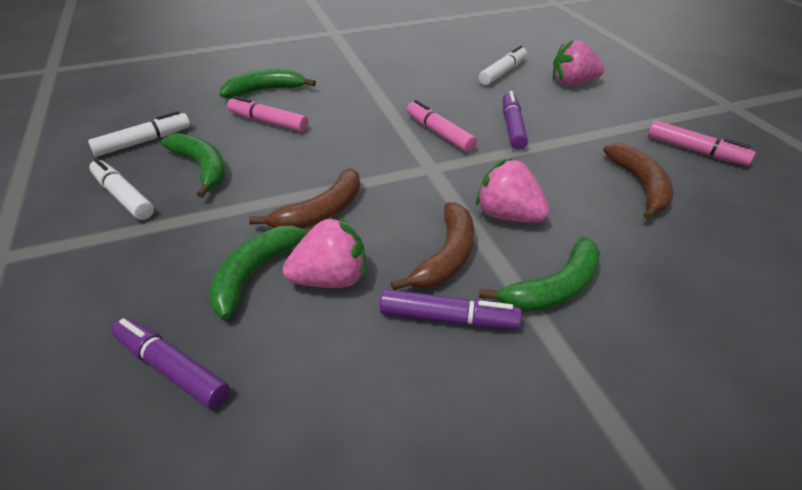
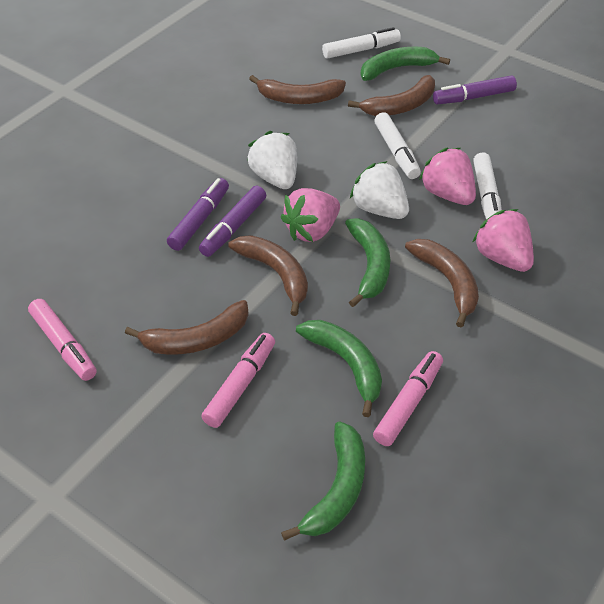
brown banana: [249,168,360,229] [391,202,474,290] [603,143,673,220] = 3 -> [125,300,249,355] [228,235,308,316] [249,75,346,104] [348,75,435,116] [405,239,479,327] = 5
white strawberry: none = 0 -> [247,131,297,189] [350,161,409,219] = 2

